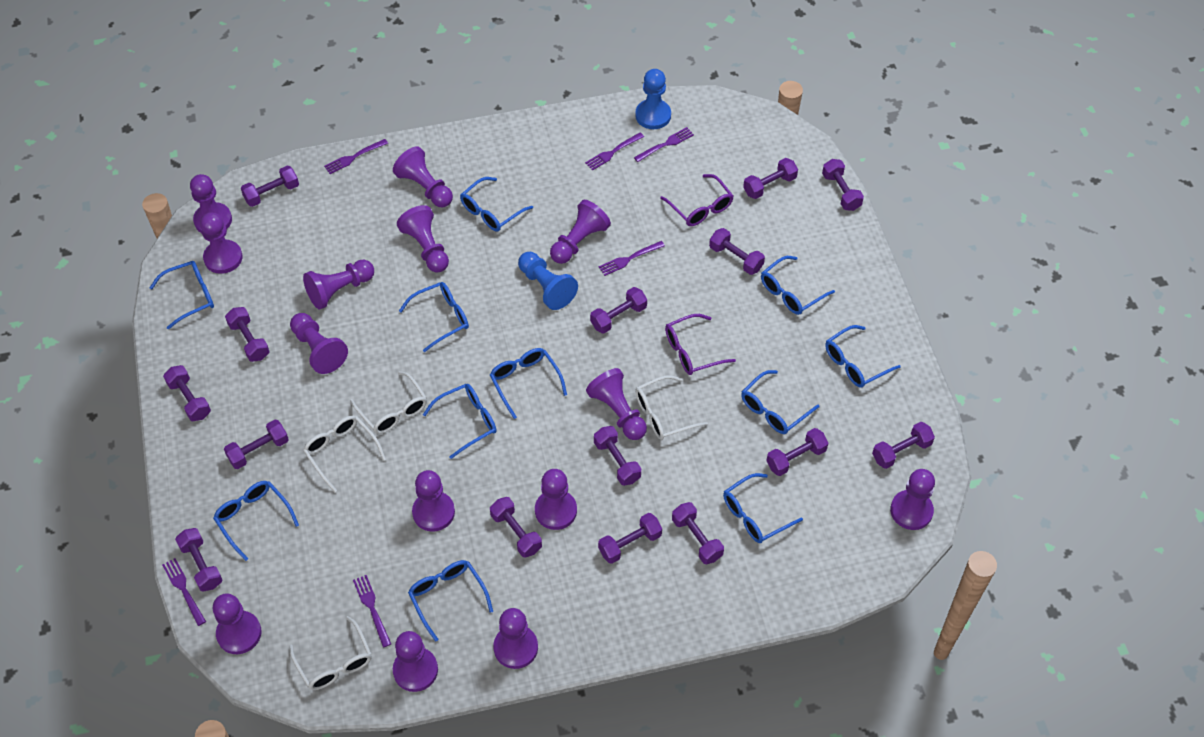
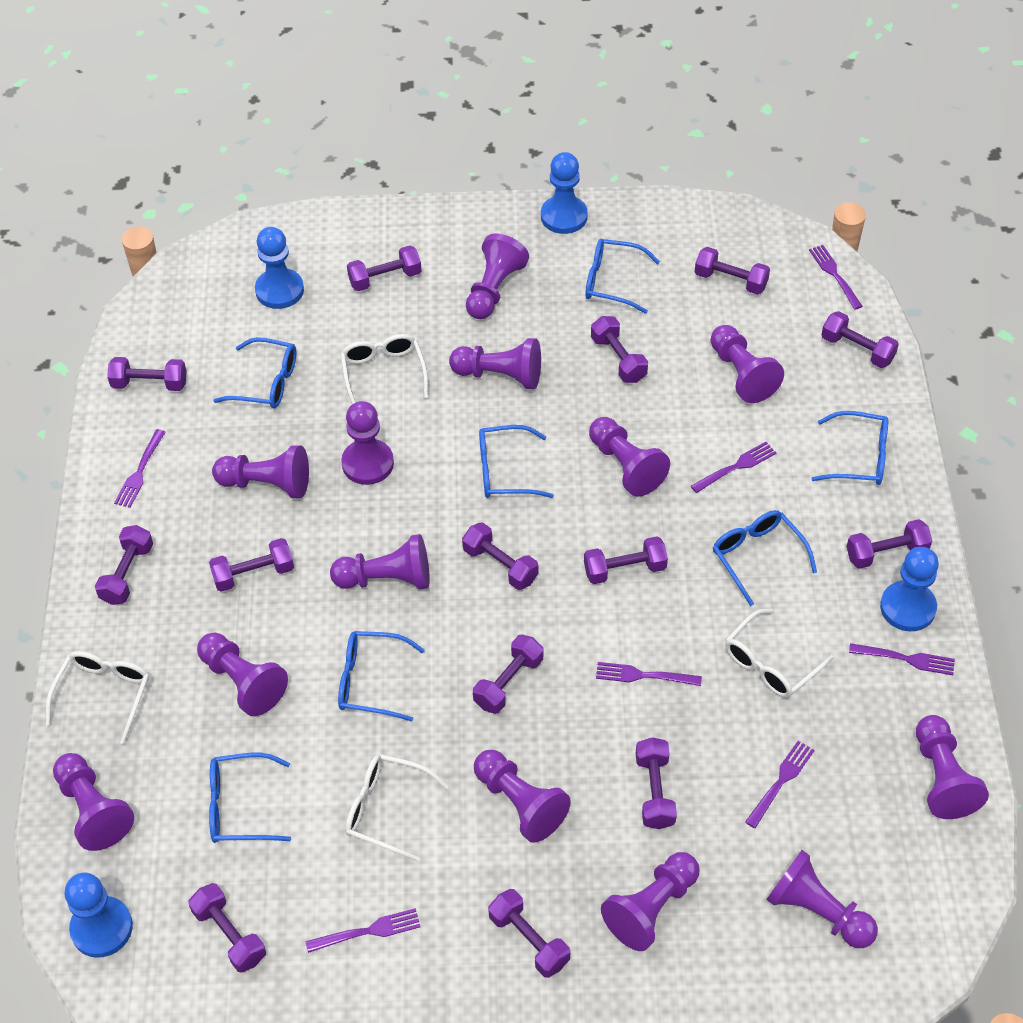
blue glasses: [149,261,214,329] [213,481,299,561] [399,282,469,352] [408,560,493,642] [423,384,497,459] [460,177,533,231] [490,348,567,419] [723,473,803,543] [741,370,819,434] [761,256,835,315] [825,325,901,388] = 11 -> [209,753,291,843] [213,337,297,408] [338,631,425,722] [479,425,554,498] [585,239,660,314] [713,510,817,606] [812,411,888,485] = 7
blue pawn: [518,252,578,310] [635,69,671,129] = 2 -> [64,872,133,958] [255,227,304,309] [541,152,588,234] [880,547,939,631] = 4
purple dumbbell: [163,365,211,421] [175,528,222,592] [224,420,289,469] [225,307,270,362] [241,166,299,207] [490,497,542,558] [590,287,647,334] [594,426,641,486] [598,513,662,564] [672,502,724,564] [709,228,765,275] [743,158,798,199] [766,428,828,476] [822,159,864,211] [872,422,935,469] = 15 -> [95,525,153,605] [107,357,187,391] [188,883,266,973] [209,538,294,592] [347,246,422,291] [462,522,539,590] [473,635,543,714] [488,889,570,978] [584,536,668,584] [591,316,648,383] [636,737,677,829] [695,247,770,295] [821,311,899,368] [847,519,932,569] = 14
purple fork: [162,558,206,626] [324,139,388,174] [353,575,391,647] [585,133,644,171] [599,241,665,276] [634,127,694,162] = 6 -> [114,429,166,508] [306,908,421,953] [596,662,702,686] [691,442,776,493] [745,741,815,828] [809,245,863,310] [849,643,955,675] = 7
purple glasses: [660,174,733,226] [665,314,736,375] = 2 -> none = 0
purple pawn: [190,174,232,233] [200,213,243,274] [213,593,262,654] [290,313,348,374] [303,259,374,310] [393,146,453,207] [393,631,438,692] [397,205,449,273] [412,470,455,531] [493,608,538,669] [535,469,577,530] [550,200,611,264] [586,368,647,440] [890,469,935,530] = 14 -> [53,753,134,851] [197,633,288,716] [212,445,309,498] [330,534,430,590] [341,401,394,485] [449,338,541,389] [466,233,529,319] [474,750,571,842] [589,417,670,497] [601,852,699,951] [711,325,784,403] [766,850,878,948] [916,715,989,819] = 13

